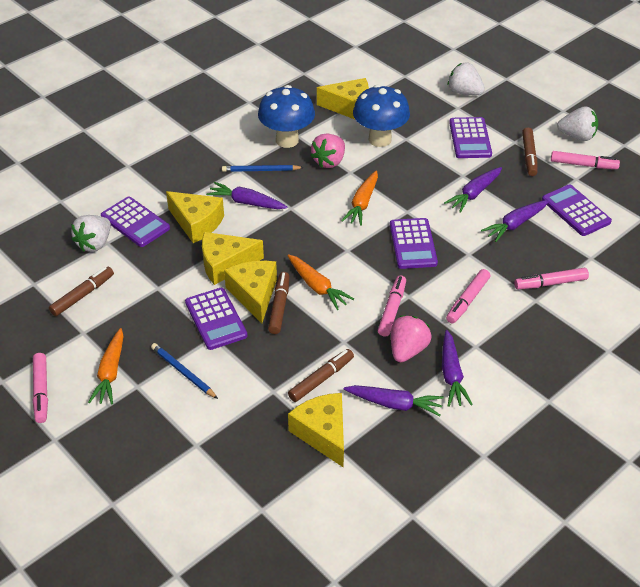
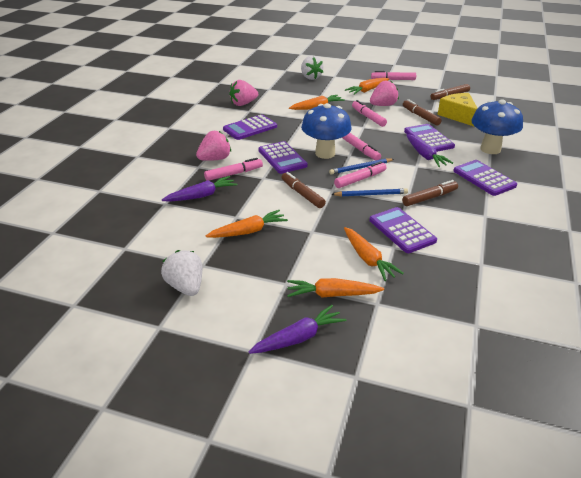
orange carrot: [88,328,124,404] [287,254,354,310] [341,171,378,226] = 3 -> [206,210,288,238] [287,278,384,298] [289,95,345,110] [344,227,404,281] [345,78,389,95] = 5
pink strawberry: [310,133,345,168] [391,315,431,362] = 2 -> [196,131,231,161] [229,80,258,106] [370,80,399,106] = 3
purple carrot: [206,182,287,209] [344,385,444,416] [442,330,473,407] [444,167,502,213] [481,200,549,242] = 5 -> [162,176,237,202] [249,305,346,354] [406,134,453,167] = 3
white strawberry: [71,215,111,252] [448,62,485,95] [557,106,598,141] = 3 -> [161,250,202,296] [301,56,323,80] = 2
yellow cheese: [166,191,224,243] [202,232,264,285] [224,261,277,323] [288,393,344,467] [317,78,369,119] = 5 -> [437,93,477,127] = 1

